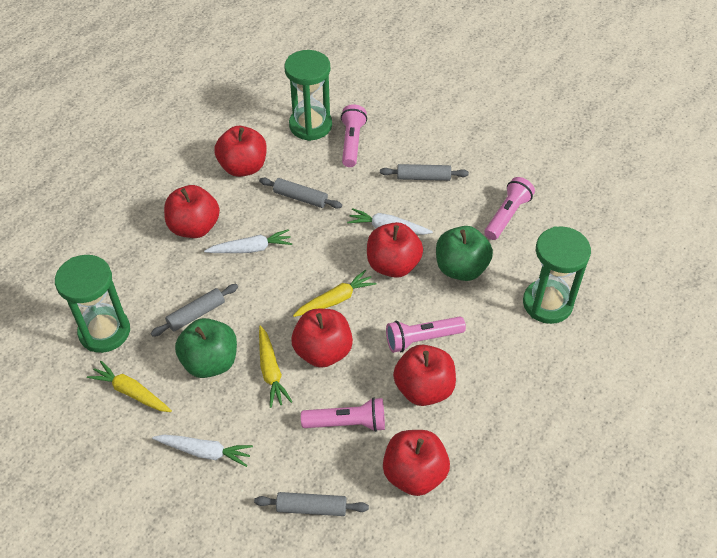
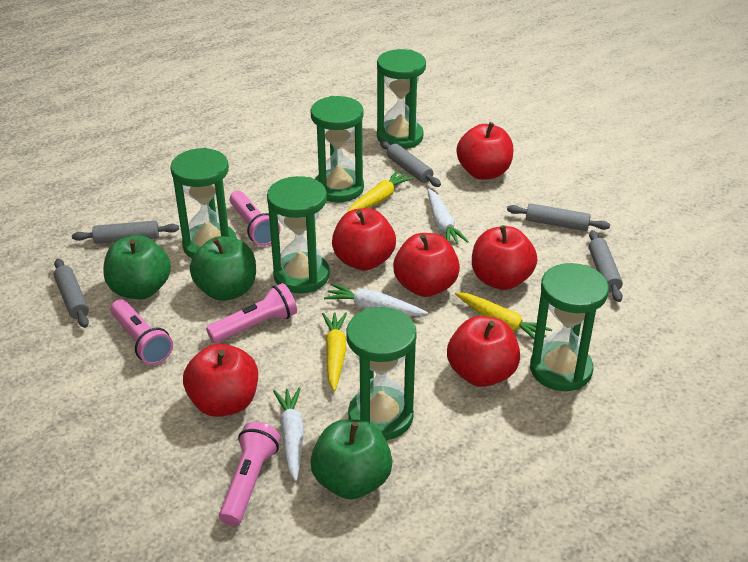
green apple: [175,318,237,378] [436,226,493,281] = 2 -> [103,235,171,299] [190,236,256,301] [310,419,393,499] = 3
green hourglass: [55,255,130,353] [284,50,332,141] [523,226,591,324] = 3 -> [170,148,237,258] [267,176,330,293] [310,96,364,202] [346,307,417,440] [377,49,426,149] [530,263,609,391] = 6
grey rolling pin: [151,284,238,337] [254,492,369,516] [259,178,342,209] [380,164,469,181] = 4 -> [54,259,89,328] [72,221,179,244] [380,140,441,187] [507,203,610,231] [589,230,623,302] = 5

